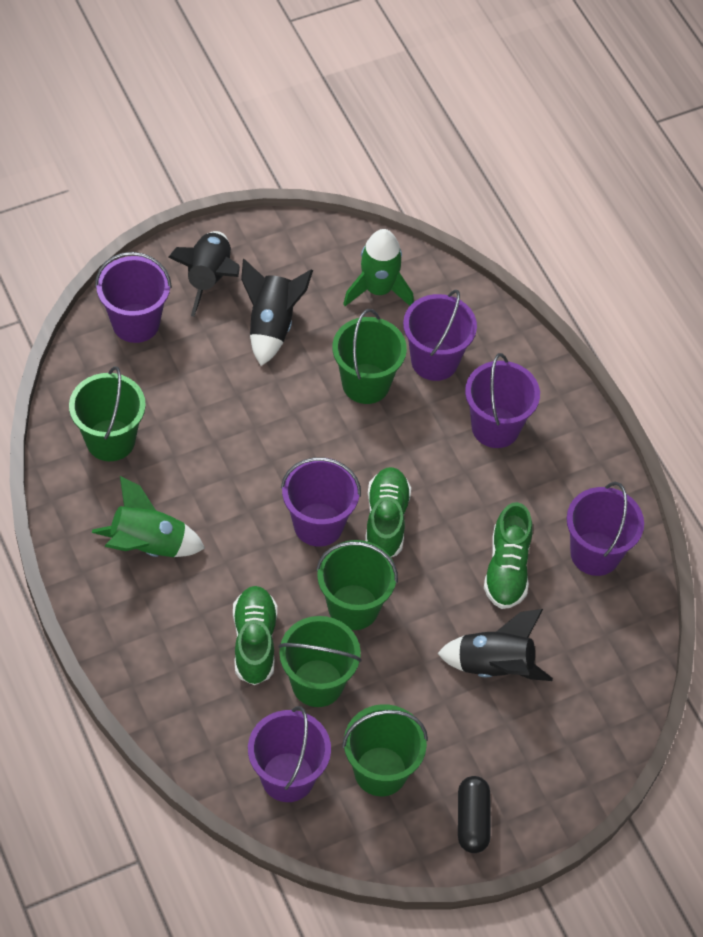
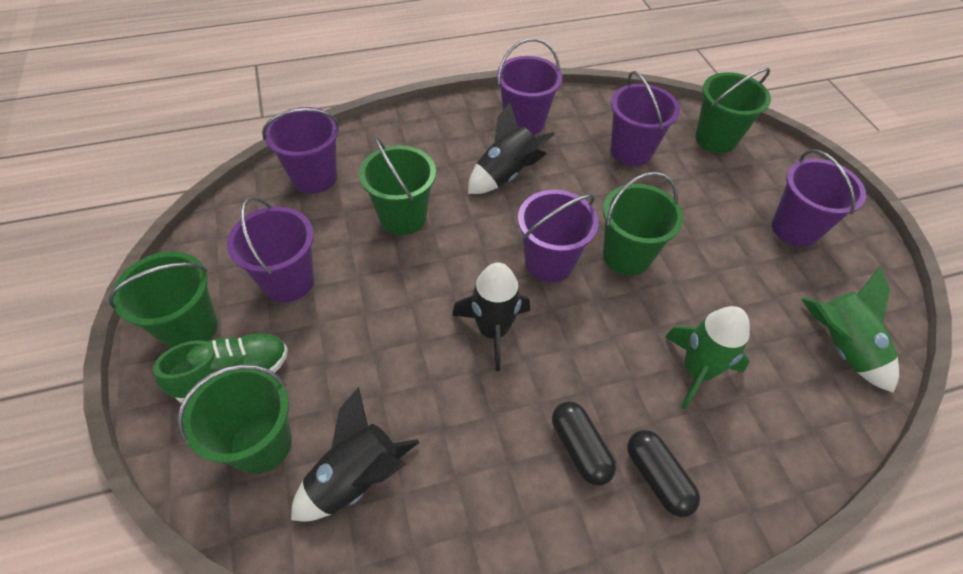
black capsule: [458,776,490,853] = 1 -> [552,401,616,486] [627,430,700,517] = 2
green shoe: [233,586,277,685] [365,467,411,557] [484,502,533,609] = 3 -> [153,333,288,403] = 1

